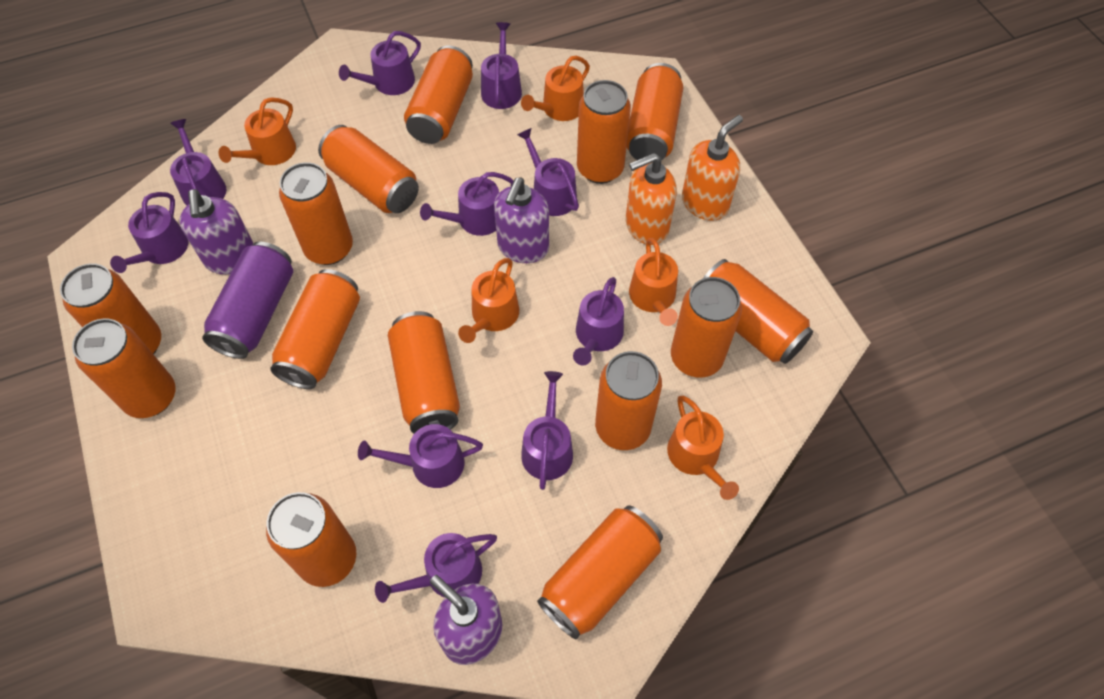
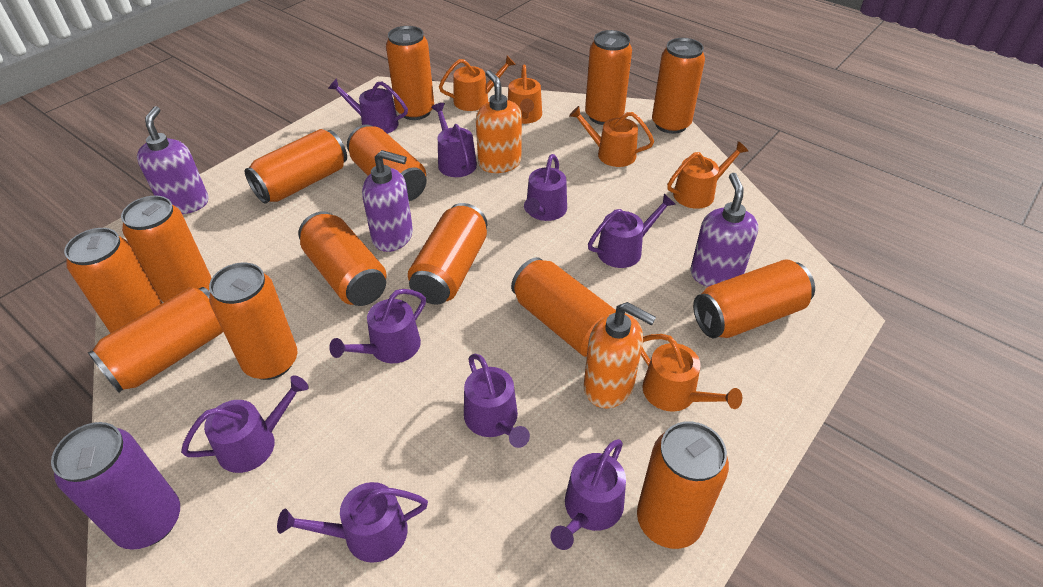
purple watering can: [110,192,189,273] [170,119,226,206] [339,31,421,95] [358,424,483,488] [375,533,497,603] [420,172,514,236] [481,22,522,109] [517,128,579,216] [521,371,573,490] [573,277,624,366] = 10 -> [181,375,309,473] [277,482,428,563] [328,78,408,134] [329,289,426,363] [431,103,477,177] [464,354,530,448] [524,154,567,221] [551,439,626,550] [588,194,676,268] = 9

